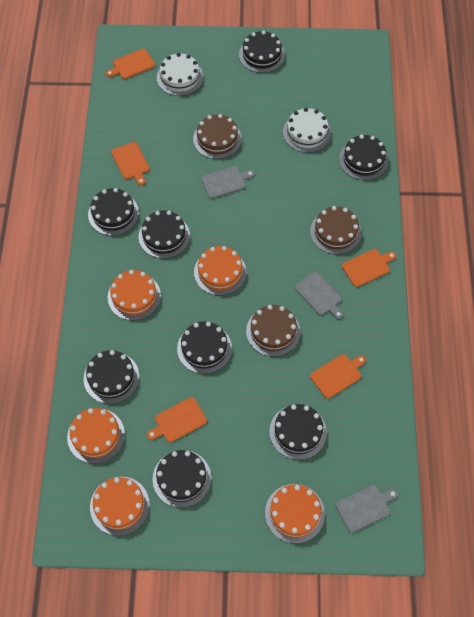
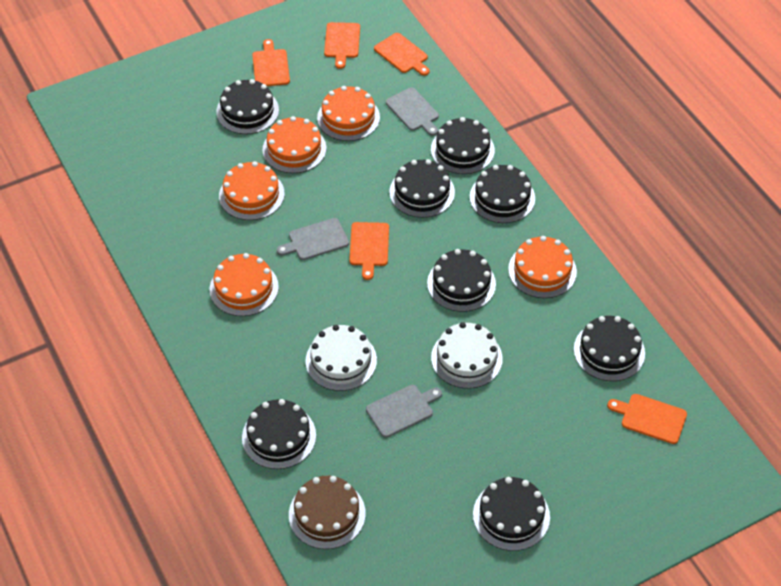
brown cake: [193,114,242,159] [246,305,300,356] [310,206,362,254] = 3 -> [289,476,366,549] = 1

